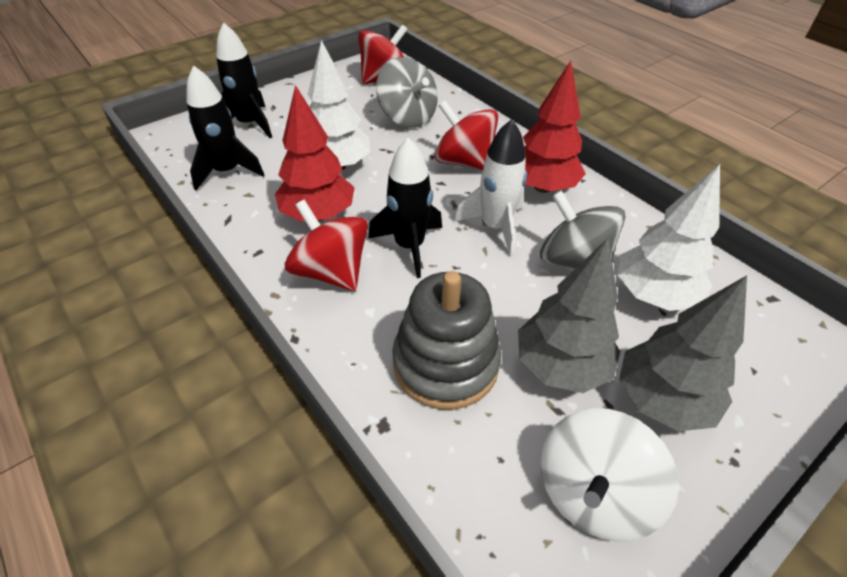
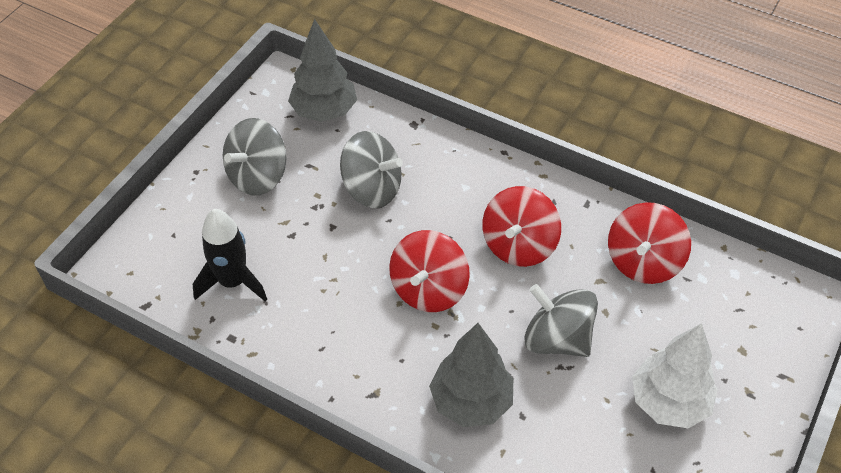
black rocket: [186,66,264,191] [216,23,272,138] [368,137,442,278] = 3 -> [193,209,267,301] = 1
grey spinning top: [376,57,438,128] [540,190,625,269] = 2 -> [223,118,287,196] [340,131,403,208] [524,284,598,357] = 3
grey stacking toy: [392,271,501,410] = 1 -> none = 0
red tree: [275,85,355,222] [523,61,586,193] = 2 -> none = 0
white rocket: [454,119,527,256] = 1 -> none = 0
white spinning top: [540,408,679,542] = 1 -> none = 0
white tree: [308,40,370,170] [617,164,720,311] = 2 -> [632,323,718,429] = 1

